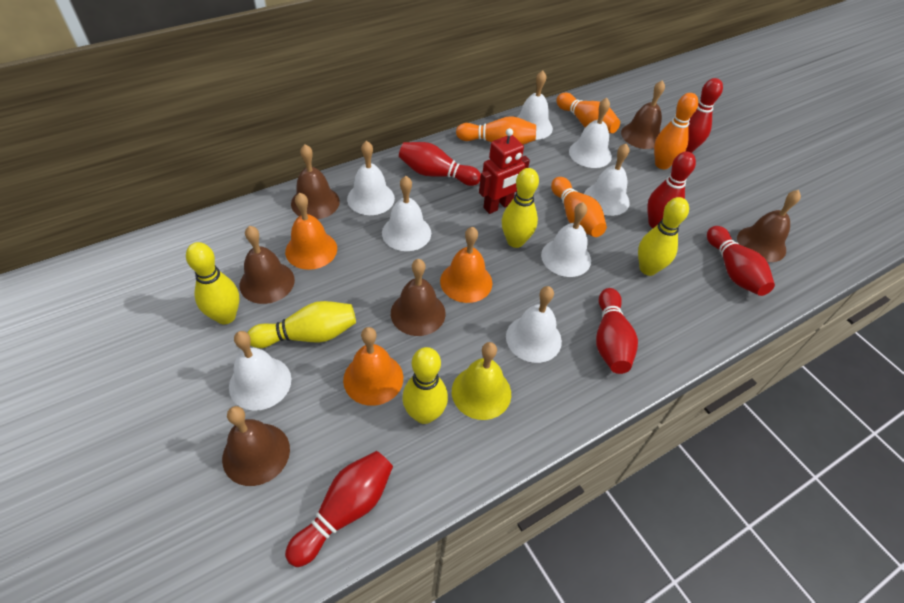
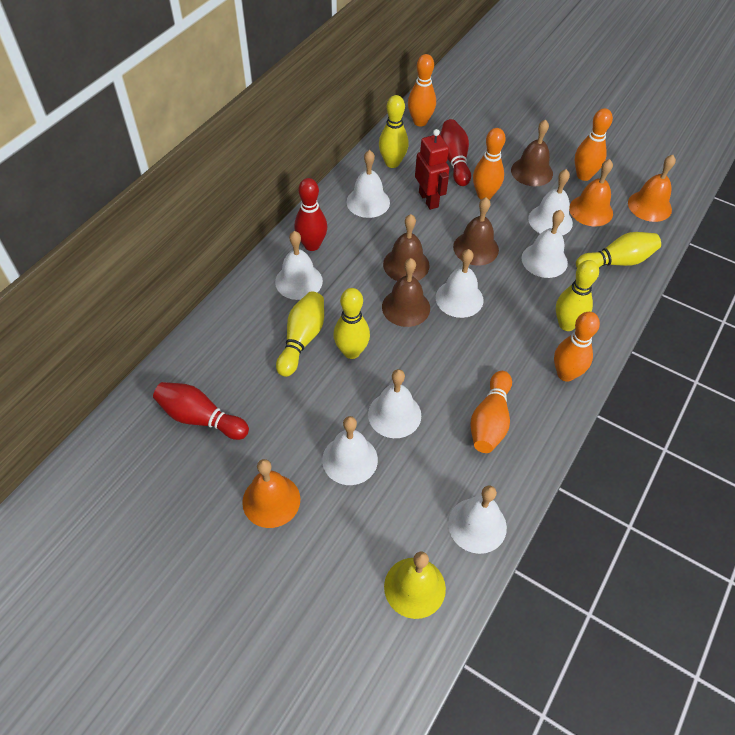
brown bell: [222,406,290,486] [240,226,295,304] [291,144,340,219] [391,259,446,336] [621,80,665,149] [737,190,801,262] = 6 -> [382,258,430,327] [383,214,430,281] [453,197,499,265] [511,119,553,186] = 4
orange bowling pin: [456,116,536,145] [551,177,607,237] [556,93,620,133] [654,93,699,169] = 4 -> [408,54,436,126] [470,371,512,453] [473,128,506,200] [554,312,600,382] [575,108,613,181] = 5
red bowling pin: [285,451,393,567] [399,142,481,186] [596,288,638,374] [647,152,696,228] [685,78,723,153] [707,226,775,296] = 6 -> [153,382,249,440] [294,178,327,251] [440,119,471,186] = 3

